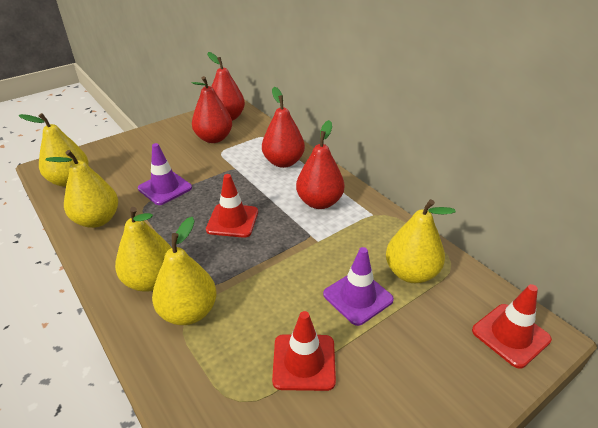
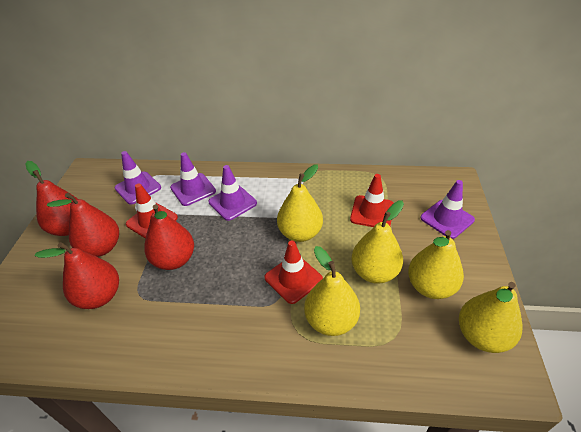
purple traffic cone: [138,143,192,205] [323,247,394,326] = 2 -> [115,151,161,205] [170,152,216,206] [208,165,257,221] [420,180,475,239] = 4

